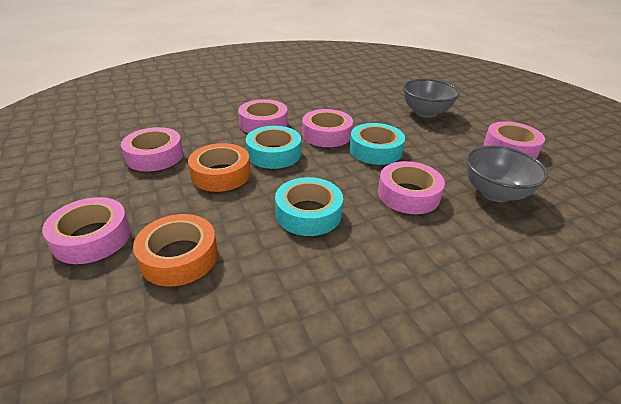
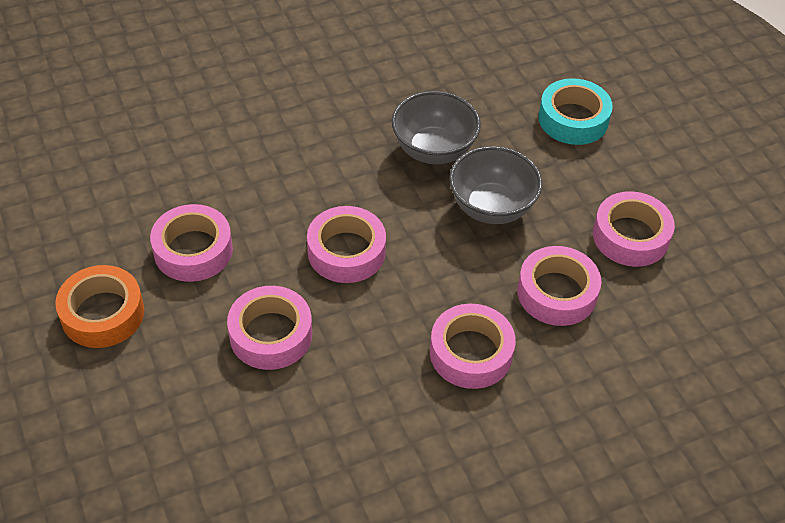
orange tape: [133,214,218,286] [188,143,251,192] = 2 -> [55,265,144,348] = 1
turquoise tape: [246,126,301,169] [275,177,343,236] [349,123,405,165] = 3 -> [538,78,613,145] = 1

